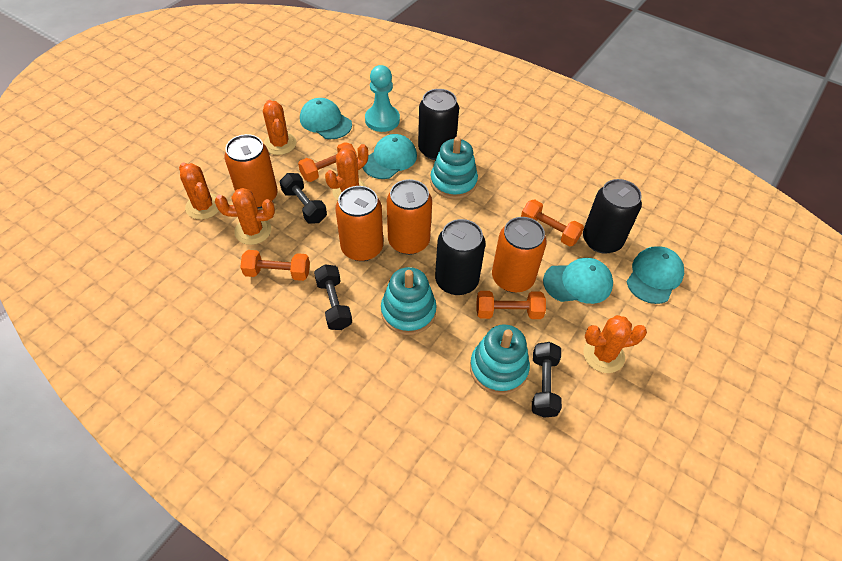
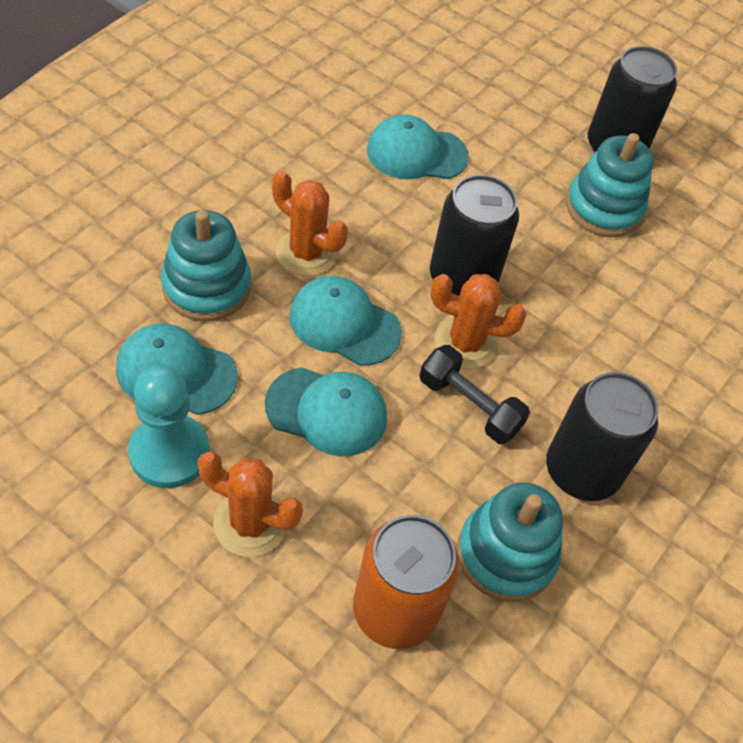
black dumbbell: [280,173,327,224] [314,264,352,330] [532,342,562,418] = 3 -> [419,345,530,444] = 1
orange cactus: [179,162,219,220] [215,188,275,245] [263,100,296,155] [325,144,368,200] [583,315,647,373] = 5 -> [198,452,303,557] [272,171,348,276] [430,274,526,369] = 3
orange can: [224,134,278,209] [335,186,383,261] [387,179,432,255] [492,217,547,293] = 4 -> [353,515,460,649] = 1
orange dumbbell: [240,250,310,281] [298,142,357,182] [477,291,546,319] [521,199,584,246] = 4 -> none = 0

